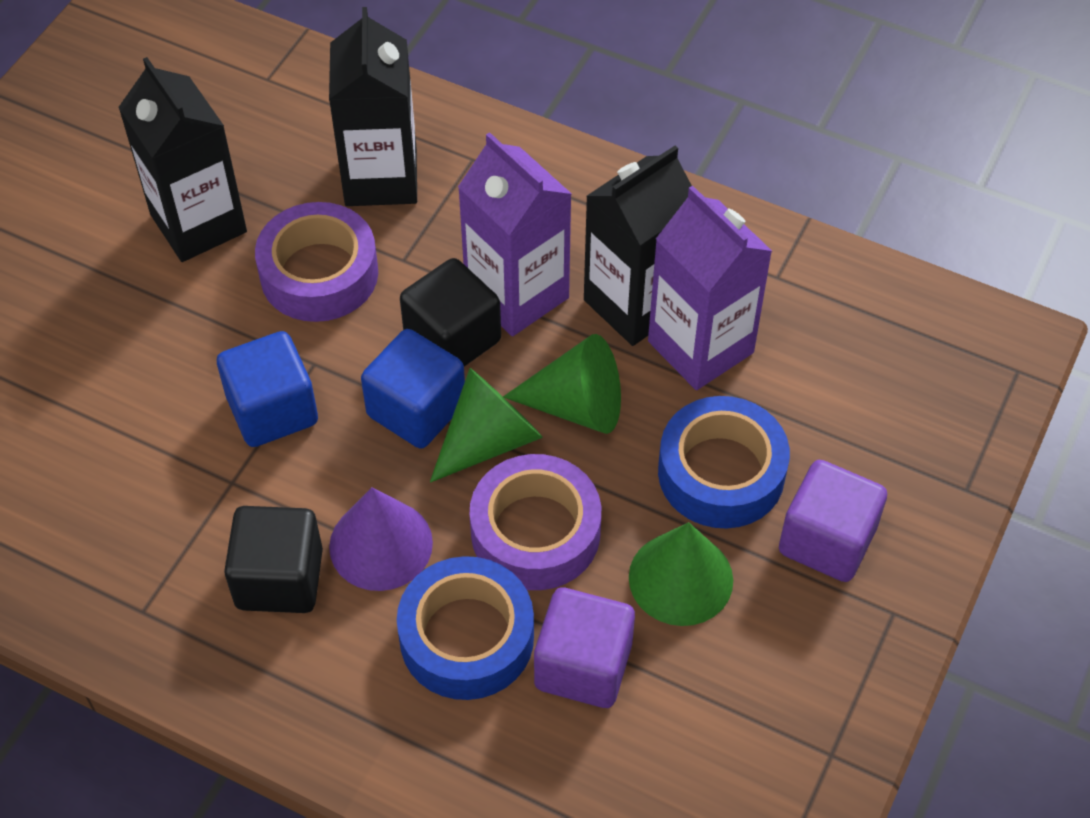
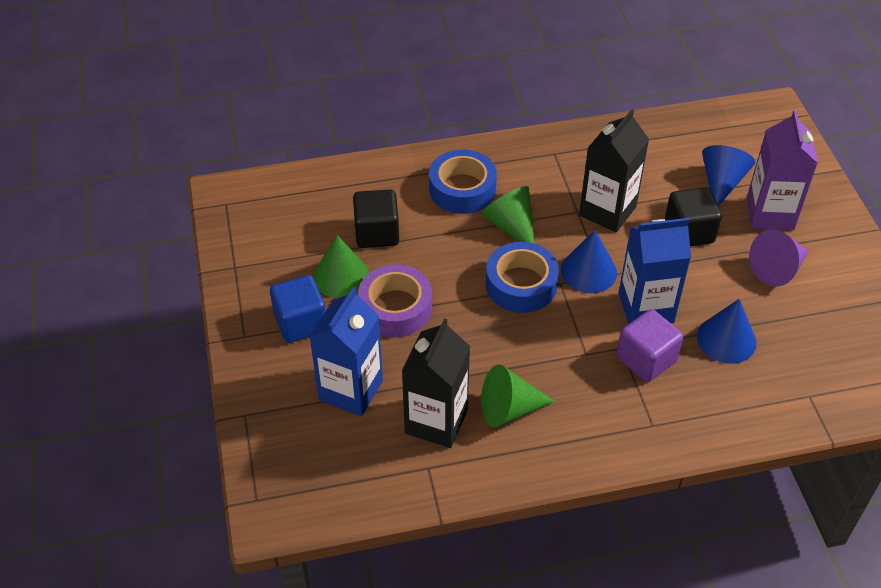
black carton: [118,57,247,262] [329,7,417,206] [584,146,692,346] = 3 -> [402,318,470,448] [579,109,649,232] = 2
blue carton: none = 0 -> [309,287,383,416] [618,218,691,324] = 2
blue cone: none = 0 -> [561,230,617,293] [697,299,757,364] [702,145,755,206] = 3
blue cube: [217,331,318,447] [361,329,465,449] = 2 -> [270,275,326,343] = 1
purple carton: [458,132,572,336] [648,186,772,390] = 2 -> [747,110,818,230] = 1
purple cube: [534,587,635,708] [779,460,887,582] = 2 -> [616,309,683,382] = 1
purple tape: [255,202,378,322] [470,454,601,590] = 2 -> [358,264,432,337] = 1

